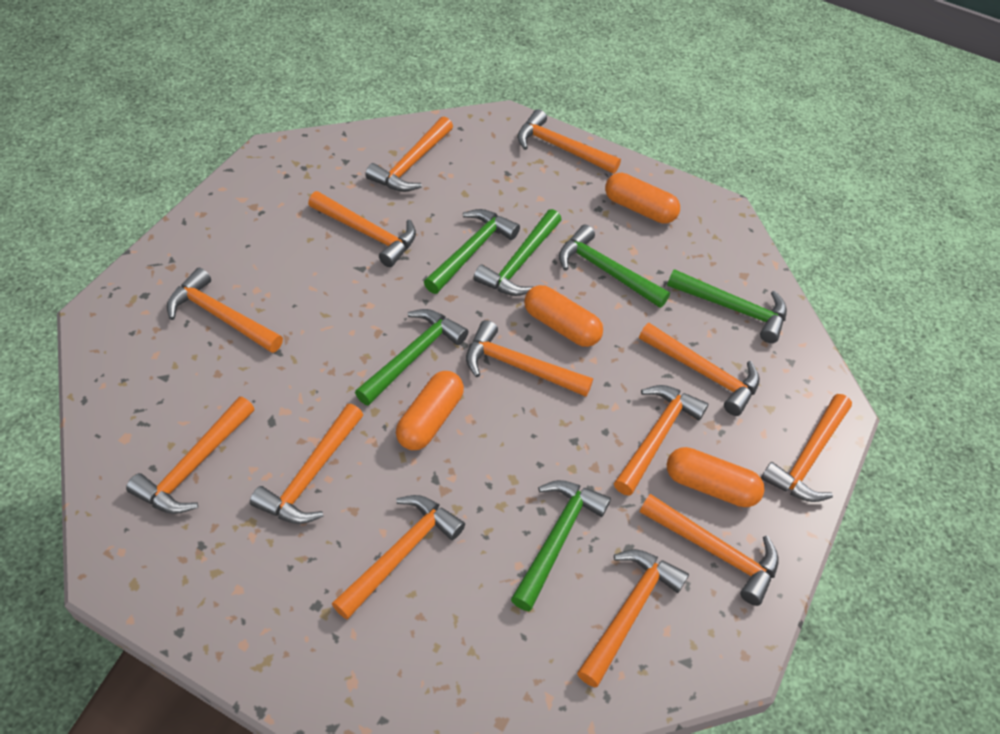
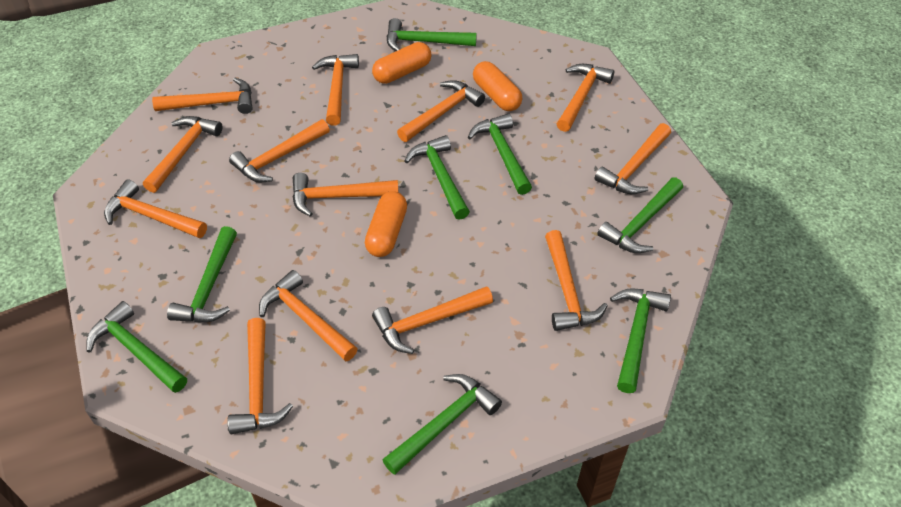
green hammer: [355,309,468,406] [424,209,520,294] [473,209,562,296] [511,480,611,611] [559,225,670,308] [667,269,787,343] = 6 -> [86,301,187,393] [167,226,237,323] [383,374,502,475] [387,18,477,51] [405,135,470,220] [468,113,532,195] [597,177,683,253] [610,288,671,393] = 8
orange capsule: [396,371,464,450] [524,285,603,347] [605,173,680,224] [667,447,765,507] = 4 -> [365,191,407,257] [372,42,432,84] [473,61,522,111] = 3

